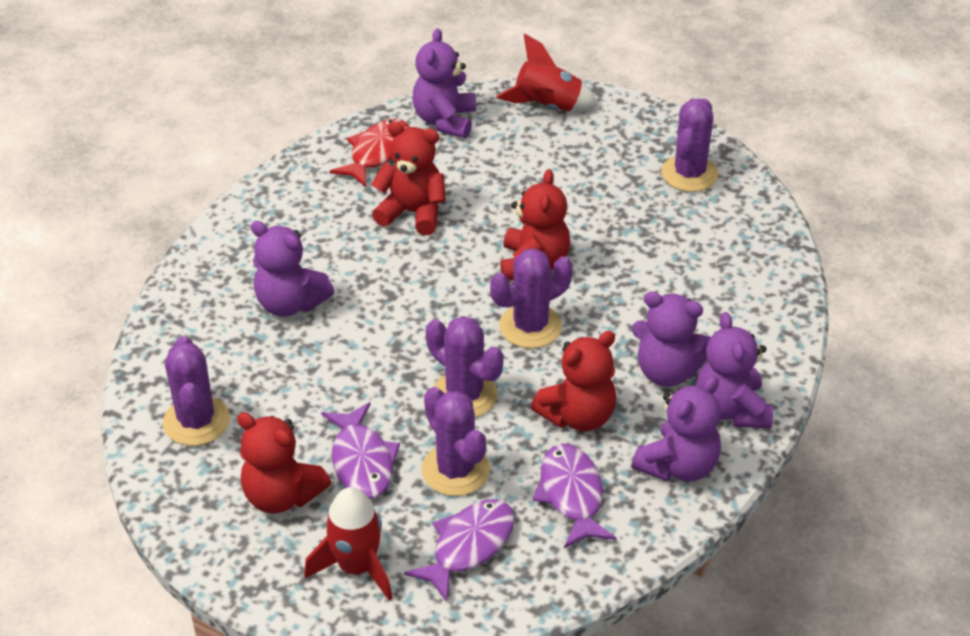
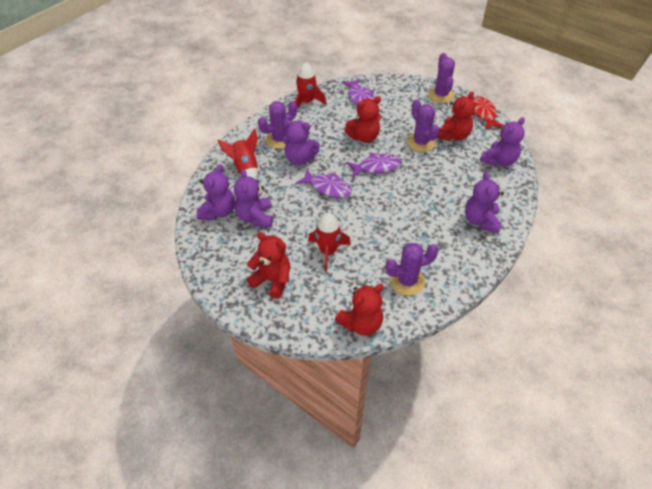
purple cactus: [163,336,230,446] [421,387,490,496] [425,316,504,417] [490,248,573,348] [661,99,719,192] = 5 -> [258,101,297,149] [385,243,439,296] [407,99,439,152] [428,53,455,103] = 4
red rocket: [304,487,393,601] [496,33,598,112] = 2 -> [217,128,258,180] [295,62,326,109] [308,213,351,272] = 3

